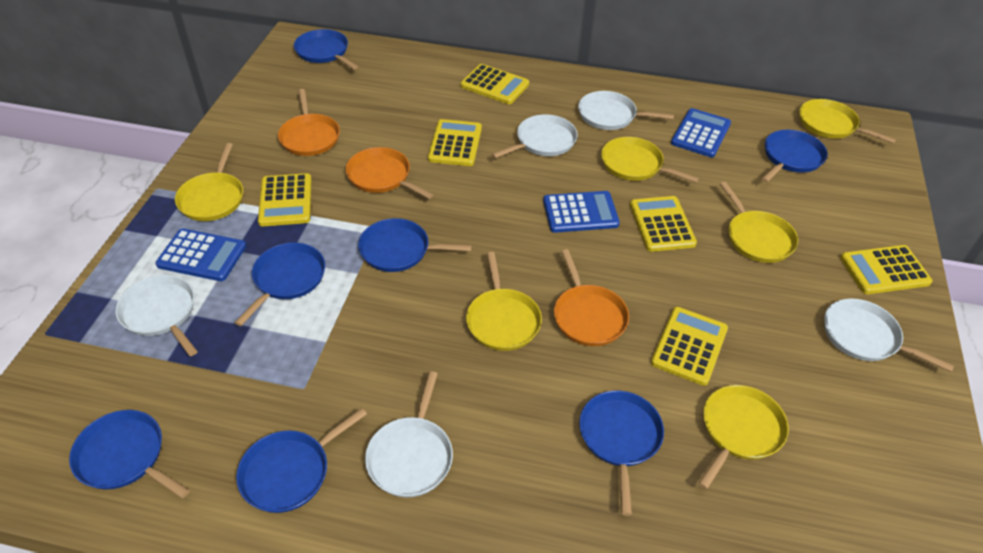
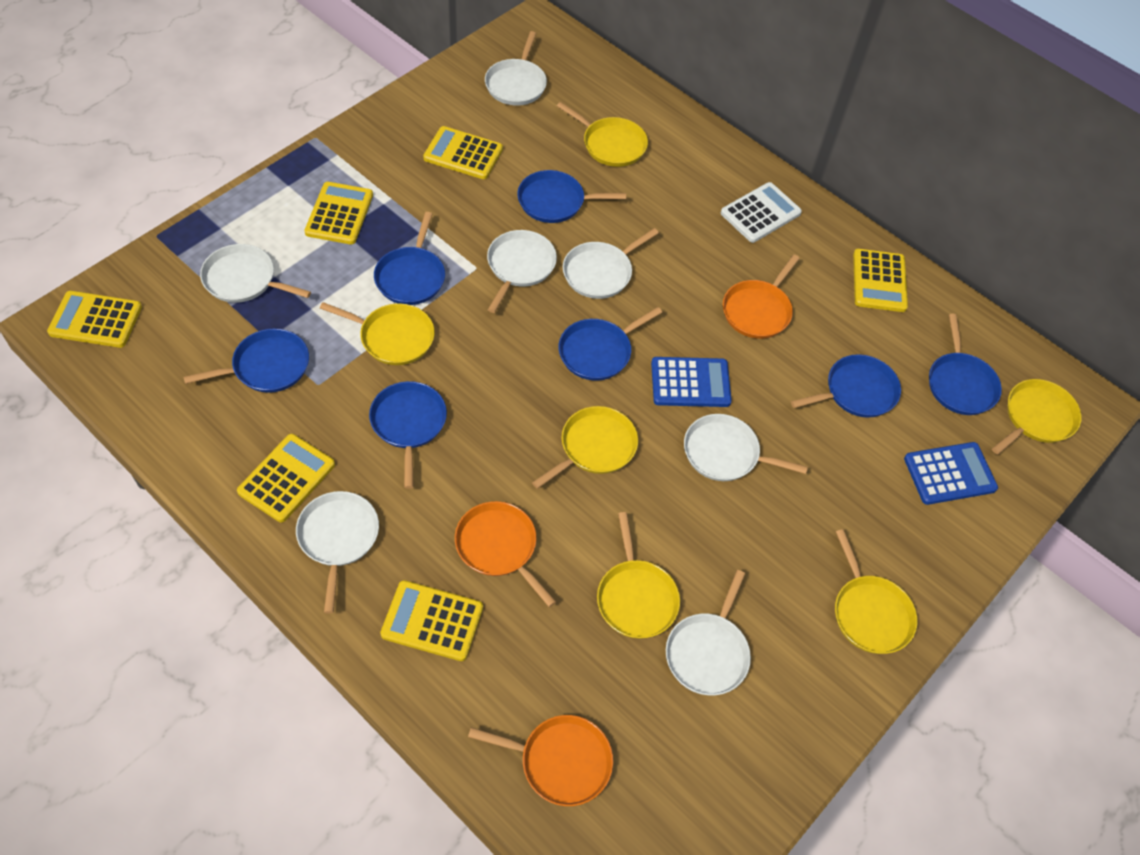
blue calculator: [155,229,246,281] [543,191,620,233] [671,108,731,157] = 3 -> [651,357,732,407] [904,442,998,505] = 2
white calculator: none = 0 -> [721,182,802,243] = 1
white pan: [115,275,198,356] [365,371,453,497] [491,114,578,159] [578,91,674,130] [824,298,954,372] = 5 -> [200,244,311,303] [296,491,379,614] [485,31,547,106] [487,230,557,313] [563,228,659,299] [666,570,751,695] [684,414,808,481] = 7

